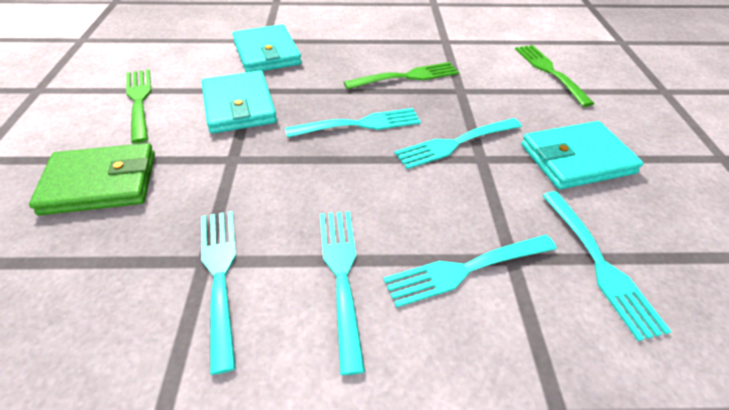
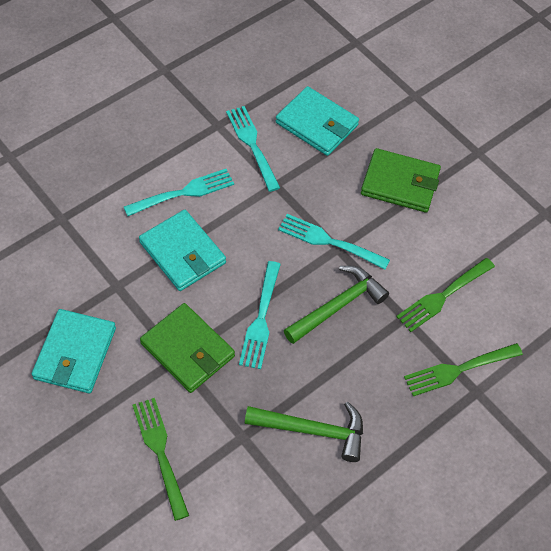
green hammer: none = 0 -> [245,402,363,462] [284,266,389,344] = 2
green wallet: [29,143,155,215] = 1 -> [140,303,235,393] [361,148,441,213] = 2
turquoise fork: [201,211,236,375] [285,108,421,138] [320,211,365,375] [383,235,557,308] [394,118,522,169] [542,191,671,341] = 6 -> [124,169,234,216] [226,106,280,192] [239,261,281,369] [278,214,390,269] = 4

